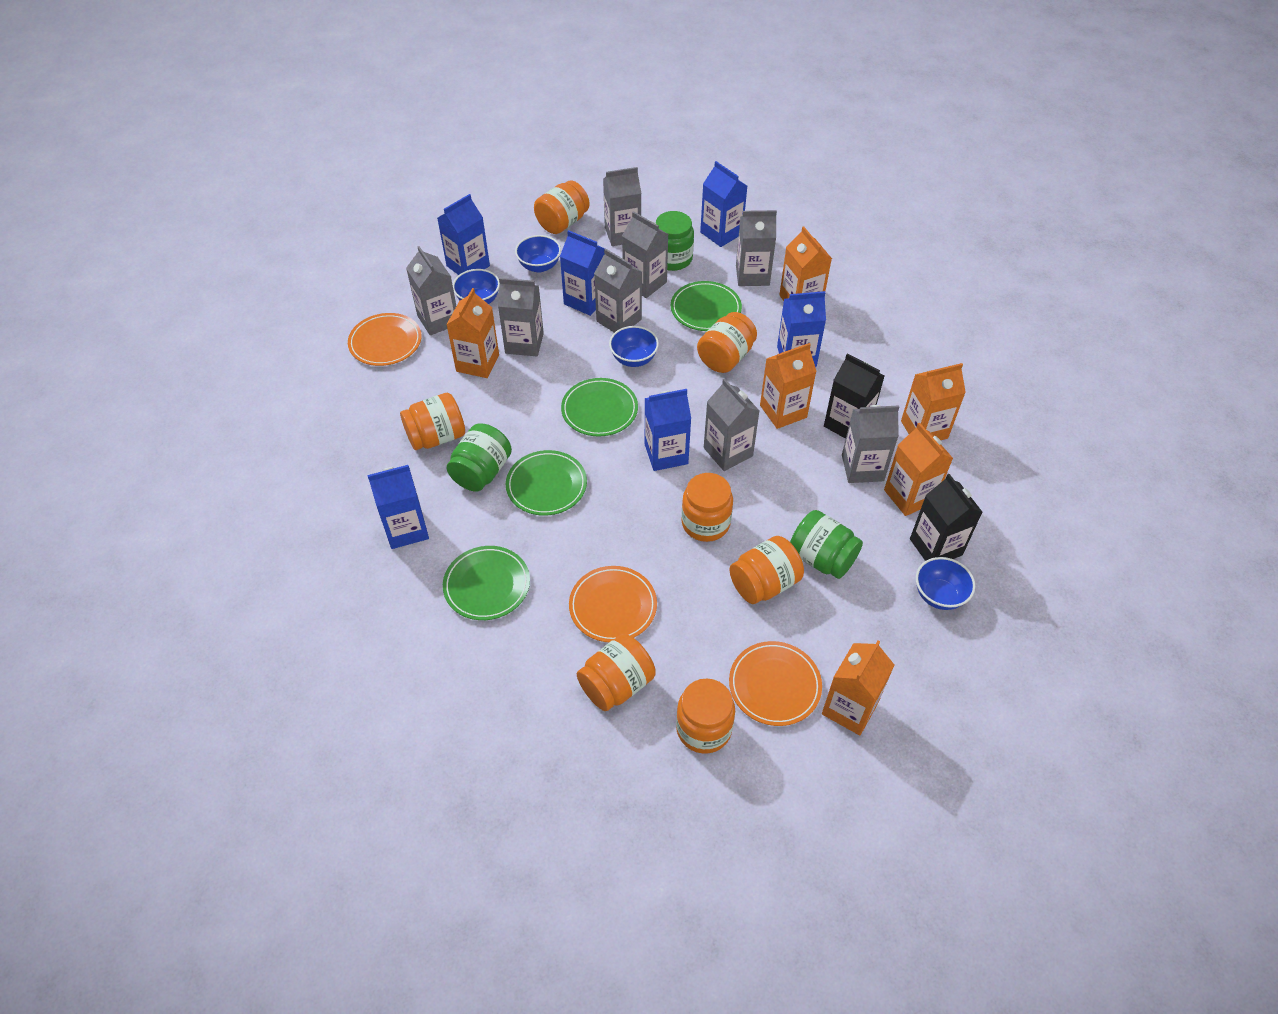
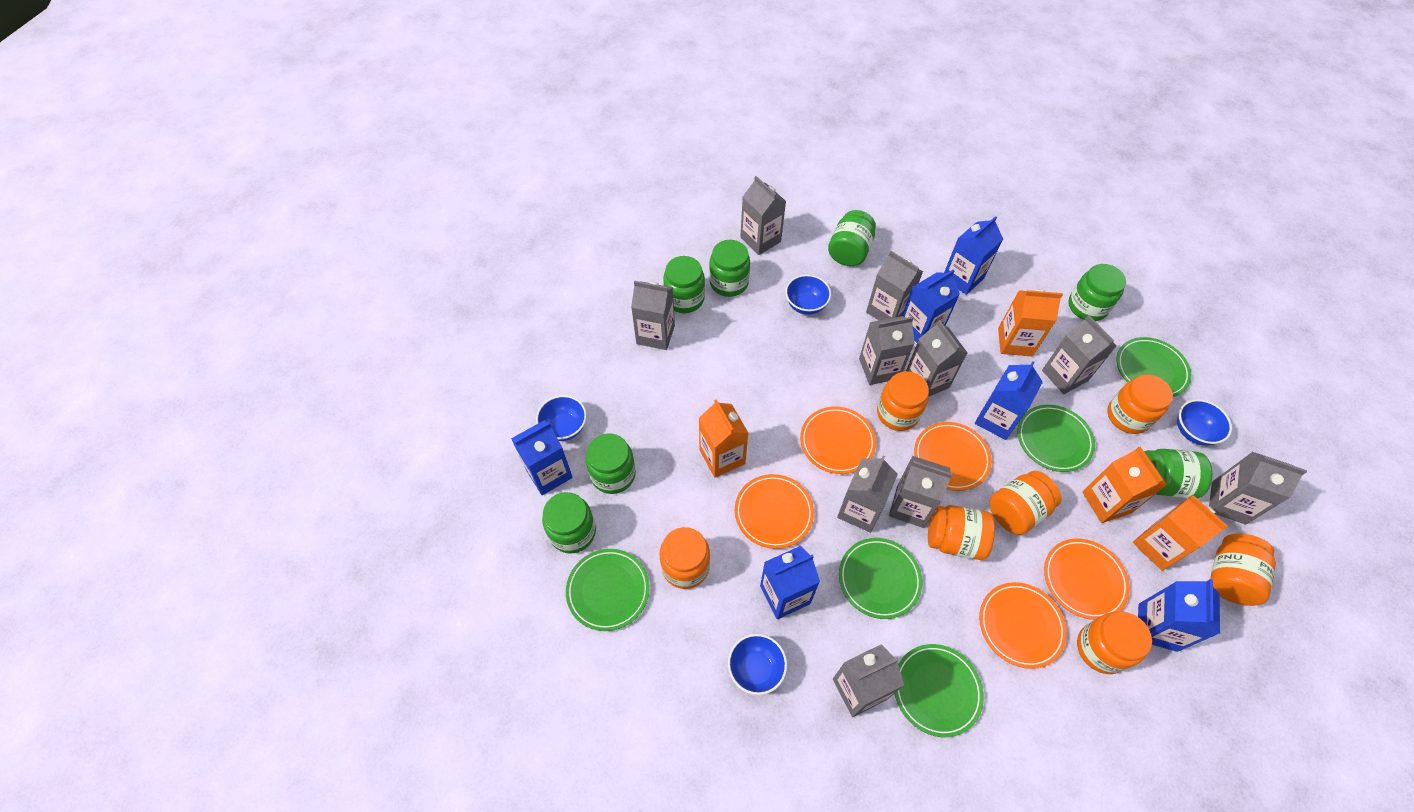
black carton: [824,353,884,439] [910,474,982,561] = 2 -> none = 0
green jar: [447,424,512,492] [656,211,694,271] [790,510,863,579] = 3 -> [542,492,596,554] [586,433,636,494] [663,256,705,313] [709,240,750,297] [828,210,876,266] [1068,264,1126,321] [1144,449,1212,498] = 7
green plate: [443,546,530,620] [506,450,587,516] [561,378,638,437] [671,281,742,331] = 4 -> [566,549,650,631] [839,538,923,619] [894,644,984,737] [1017,405,1095,472] [1116,337,1191,397] = 5
grey carton: [406,246,456,335] [498,278,544,357] [594,249,642,333] [603,167,641,246] [622,211,668,298] [704,379,760,471] [736,210,777,286] [842,405,899,483] = 8 -> [631,281,675,350] [740,176,786,255] [833,644,904,717] [837,456,898,533] [859,316,915,385] [866,251,923,320] [889,456,953,528] [906,320,967,396] [1042,315,1117,394] [1209,452,1307,525] = 10
orange carton: [446,288,499,378] [760,343,817,429] [779,227,832,301] [822,640,894,735] [884,423,953,516] [901,363,966,440] = 6 -> [699,399,748,478] [998,289,1063,356] [1082,446,1167,523] [1133,495,1228,571] = 4
orange plate: [348,313,422,366] [569,566,657,642] [729,641,822,726] = 3 -> [735,474,814,549] [800,407,876,474] [914,422,992,491] [979,582,1067,669] [1044,539,1130,620] = 5

